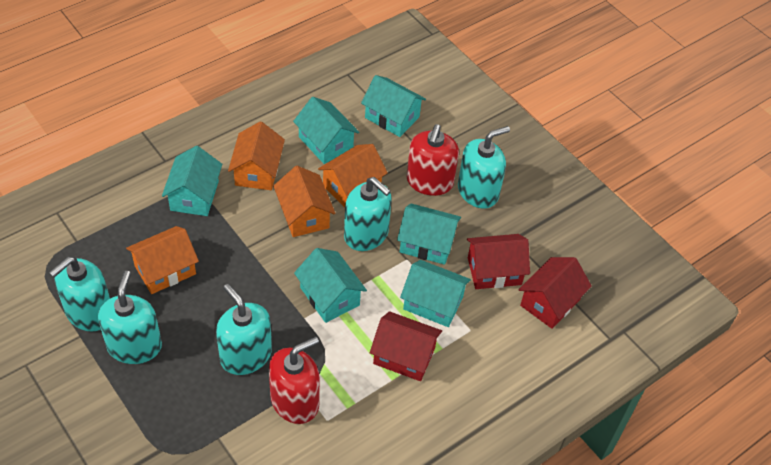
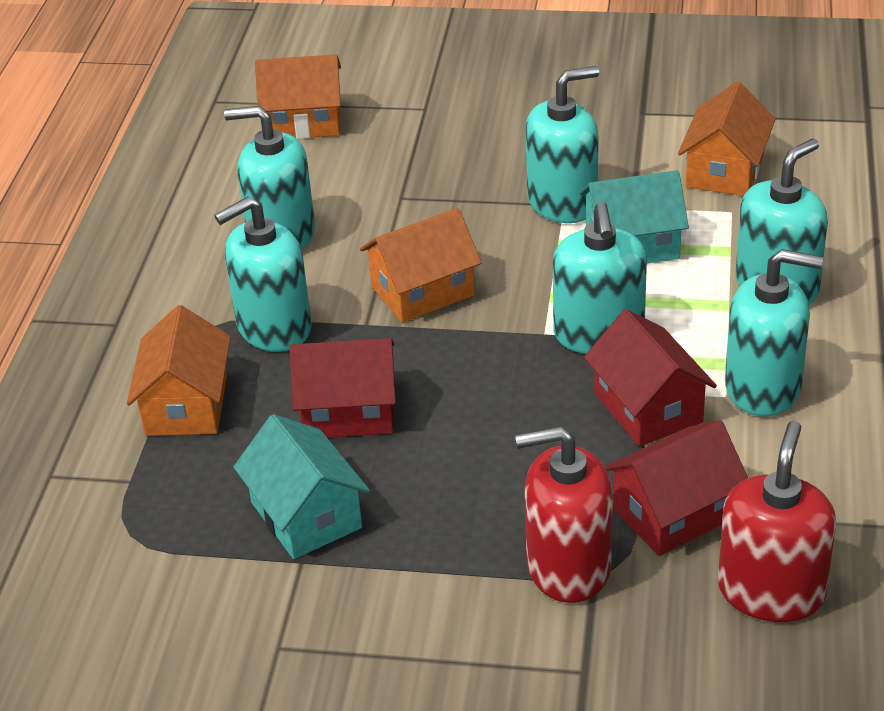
turquoise house: [162,146,222,216] [293,97,359,164] [294,248,367,323] [361,75,426,137] [397,203,461,265] [400,260,471,327] = 6 -> [233,414,370,559] [580,170,689,263] = 2
turquoise soap dispenser: [49,257,110,332] [98,271,162,364] [216,284,272,375] [344,177,392,251] [458,126,510,209] = 5 -> [214,196,312,352] [224,106,315,250] [526,66,599,223] [553,202,647,354] [725,249,823,416] [736,139,828,304] = 6

